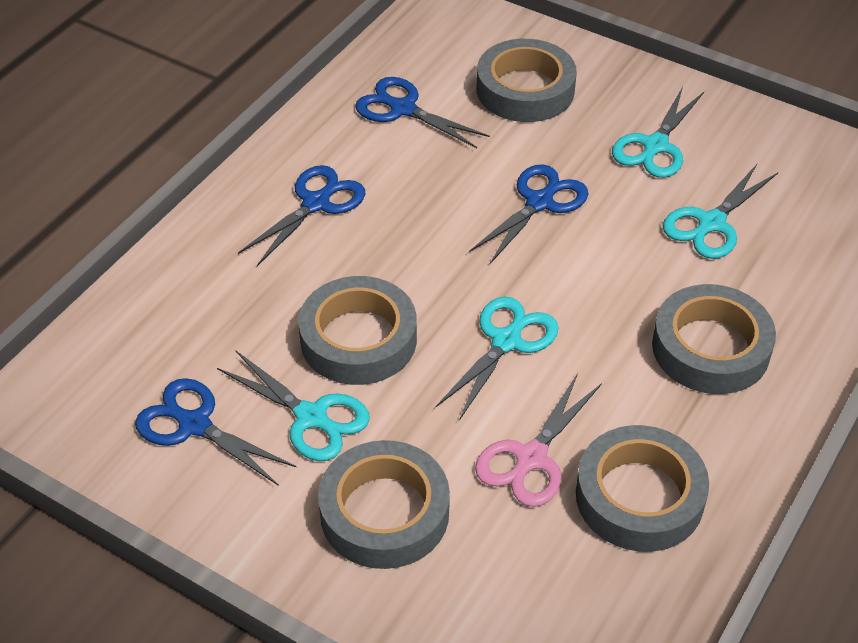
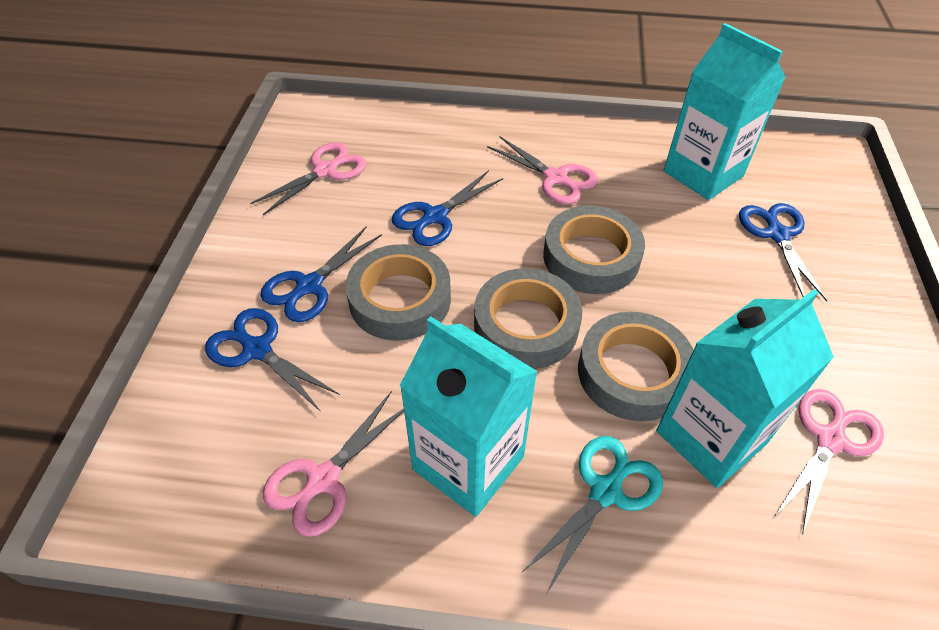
grey tape: [298,276,417,385] [318,440,450,569] [477,39,577,122] [576,425,709,552] [652,284,776,394] = 5 -> [345,244,451,341] [474,268,582,369] [543,205,645,294] [578,312,693,422] = 4
pink scissors: [475,373,602,507] = 1 -> [250,142,366,215] [263,391,404,537] [487,136,598,204] [776,389,884,535] = 4
turquoise carton: none = 0 -> [400,316,538,517] [656,289,834,488] [664,23,786,200] = 3
turquoise scissors: [217,350,370,461] [436,297,559,421] [612,87,704,178] [663,164,778,259] = 4 -> [522,436,663,593] = 1

